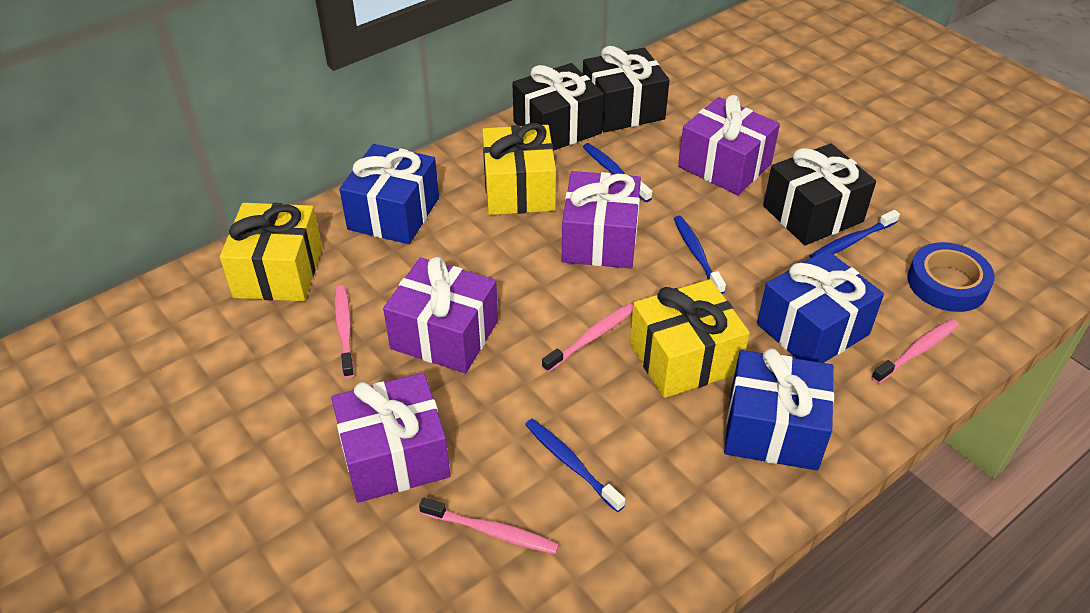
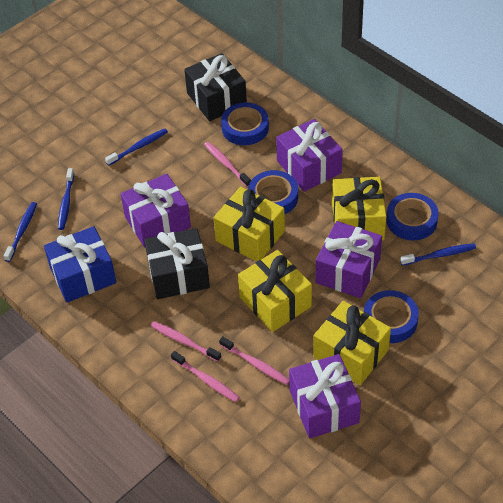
black gift: [512,63,604,150] [583,46,669,133] [763,143,876,245] = 3 -> [144,228,210,299] [184,53,247,121] = 2
blue gift: [339,144,439,244] [724,348,834,470] [757,250,884,363] = 3 -> [44,226,117,303] = 1
blue tape: [907,242,995,312] = 1 -> [221,103,269,145] [248,170,298,214] [364,290,419,343] [386,193,439,240] = 4
yellow gift: [220,203,322,301] [482,123,556,215] [630,279,750,398] = 3 -> [213,187,285,262] [238,250,312,332] [313,301,391,385] [332,177,386,240] = 4

